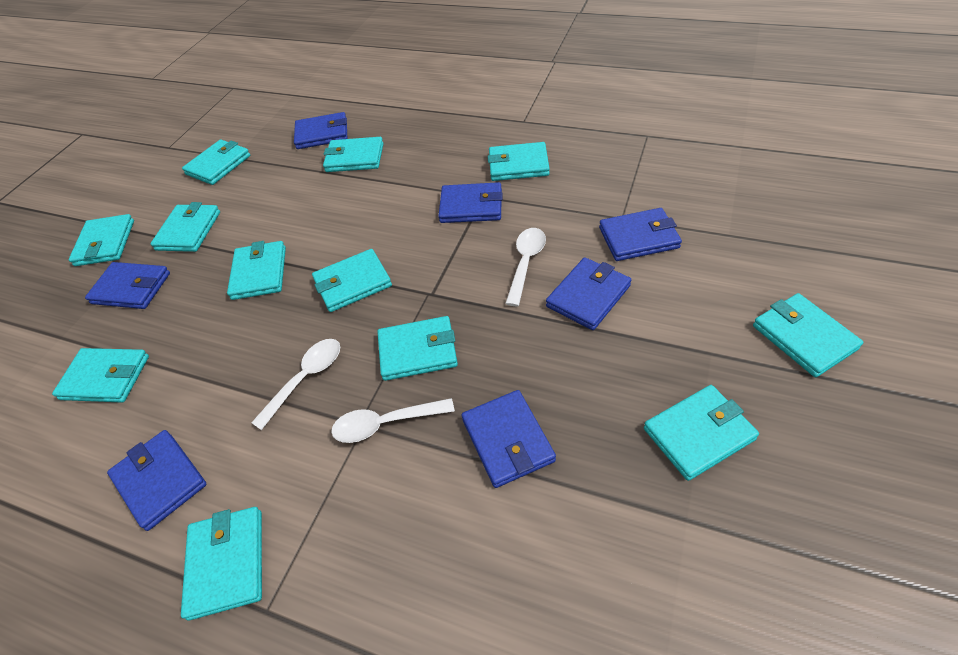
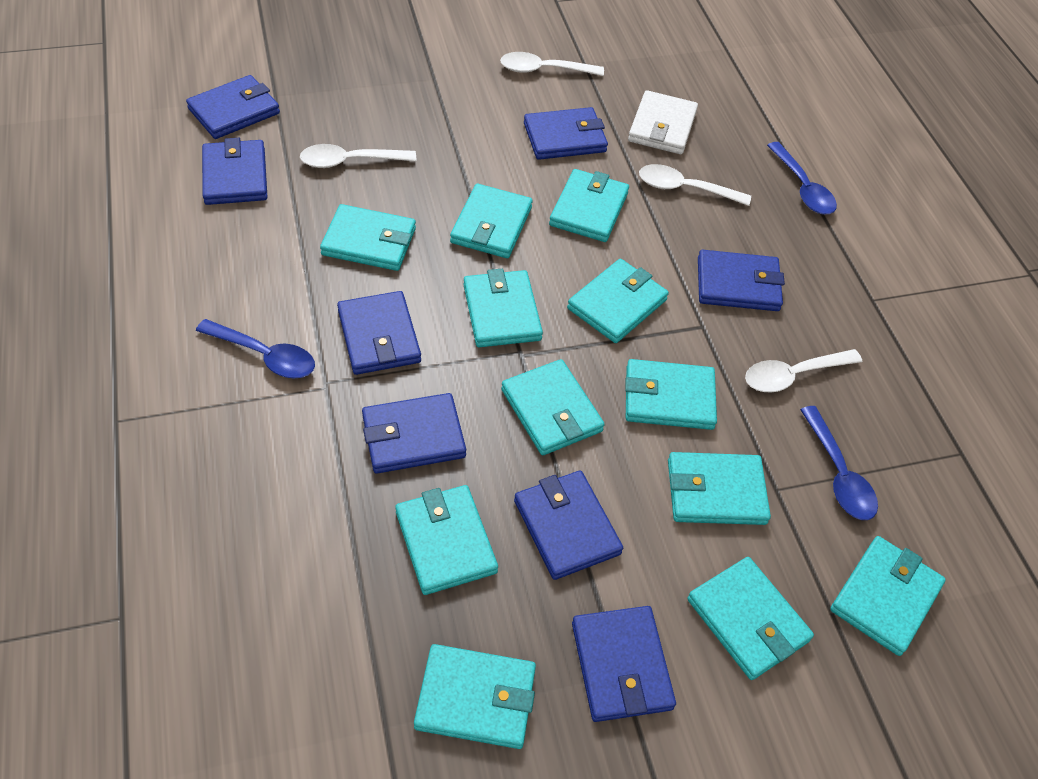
blue spoon: none = 0 -> [196,319,315,378] [767,142,837,214] [800,406,878,520] = 3
blue wallet: [85,262,170,309] [107,430,207,531] [294,112,347,149] [438,182,503,223] [461,390,556,488] [546,257,631,330] [599,208,682,261] = 7 -> [186,75,280,139] [202,138,268,205] [337,291,421,375] [362,393,466,474] [514,471,623,580] [524,107,608,160] [572,606,676,722] [698,250,785,311] = 8
white spoon: [251,339,340,430] [331,398,455,443] [505,228,546,306] = 3 -> [300,144,416,168] [500,52,604,76] [639,164,751,206] [745,349,862,392] = 4
white wallet: none = 0 -> [628,90,698,154] = 1

